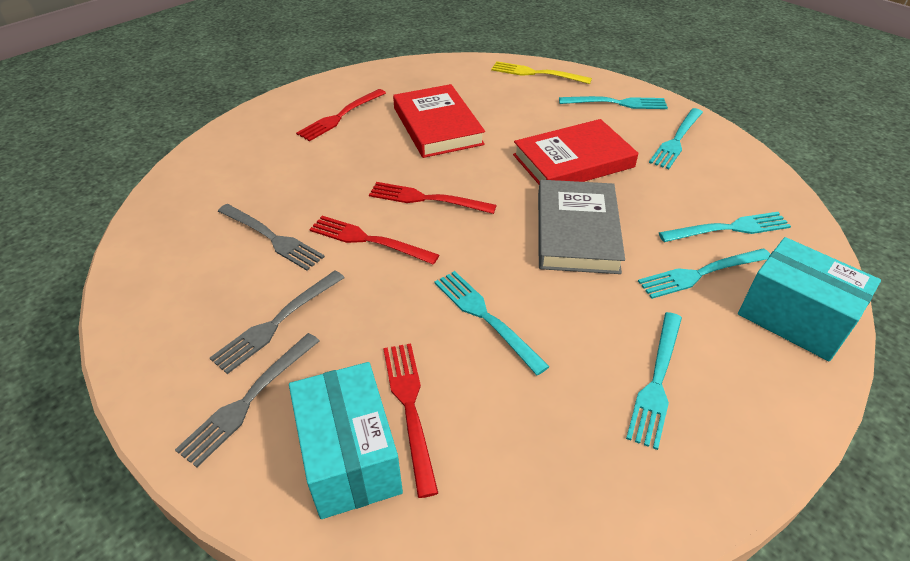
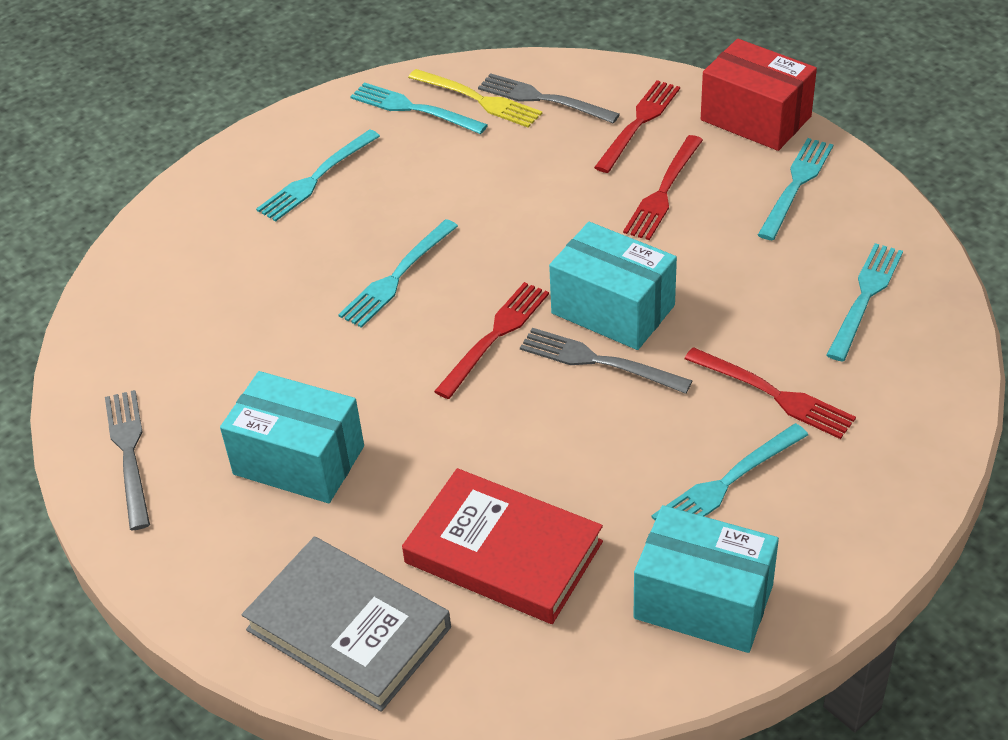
red book: [393,84,485,158] [513,119,639,184] = 2 -> [402,468,603,624] = 1
red box: none = 0 -> [701,39,817,151] = 1
turquoise box: [289,362,403,519] [738,237,881,361] = 2 -> [220,371,364,503] [549,222,677,350] [633,505,779,653] = 3

